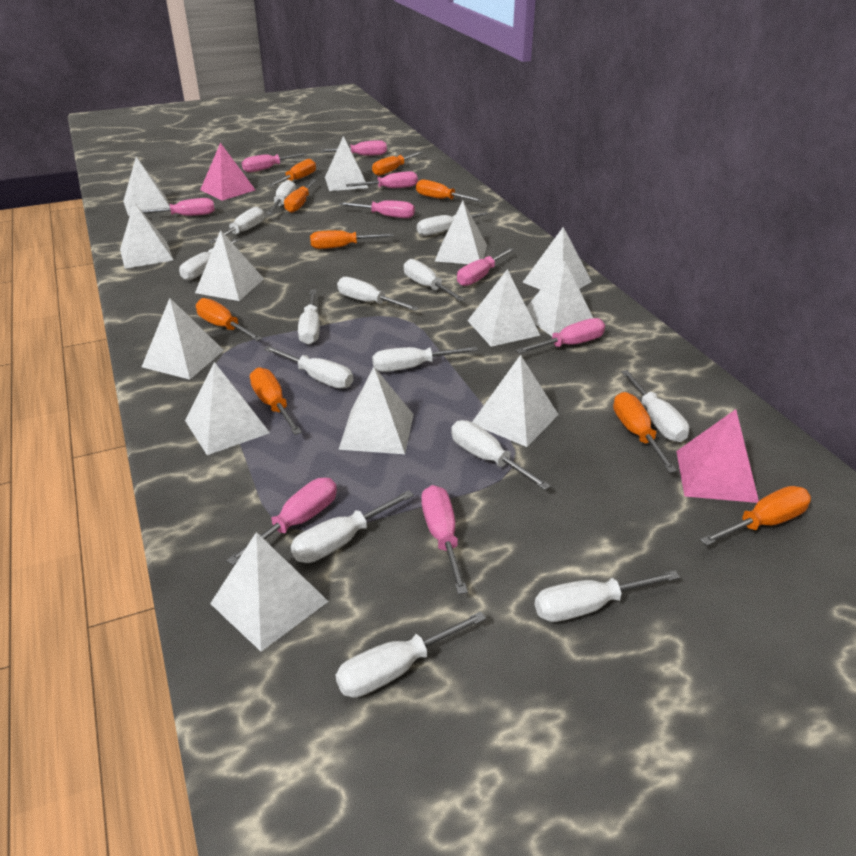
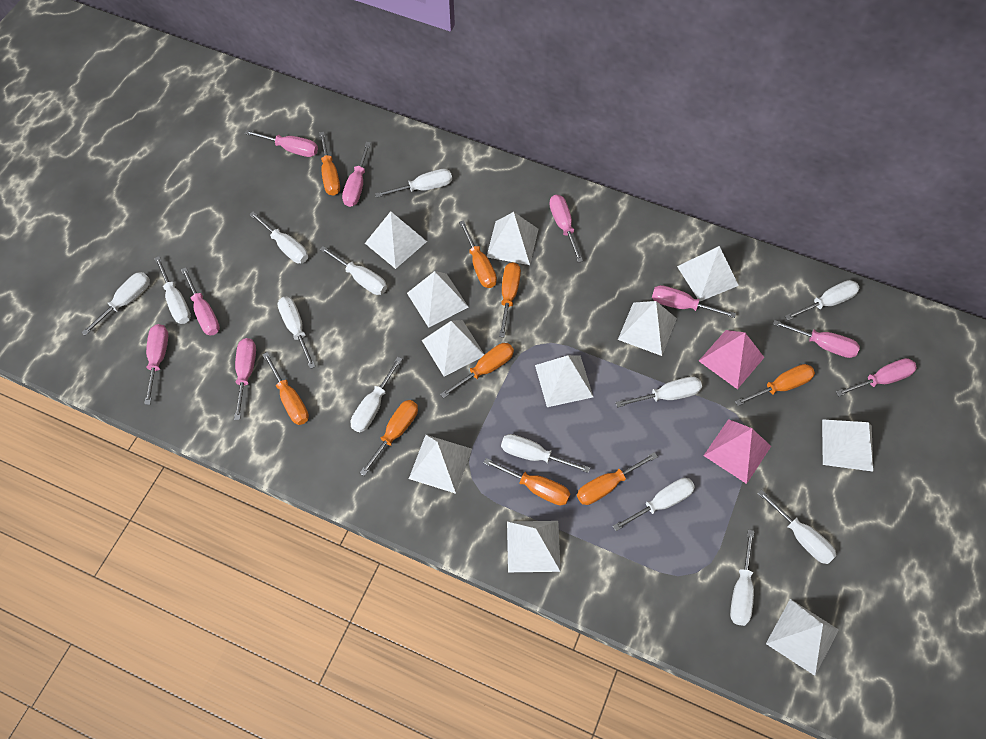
white pyramid: [120,202,173,268] [123,157,170,216] [142,298,224,380] [185,362,270,455] [195,230,264,301] [210,532,329,652] [325,136,368,191] [338,367,414,454] [435,201,487,264] [467,269,540,347] [472,355,559,447] [523,227,592,290] [527,260,593,336] = 13 -> [365,211,427,269] [407,271,469,328] [409,435,472,494] [422,320,485,377] [487,212,538,265] [507,521,561,572] [535,355,593,407] [618,301,677,356] [677,246,739,302] [766,599,839,676] [822,419,873,472] = 11
white screwdriver: [179,239,239,280] [209,207,264,243] [264,346,353,389] [267,180,296,215] [291,490,414,563] [298,290,320,345] [336,611,486,698] [337,277,419,311] [372,346,478,372] [404,259,465,301] [417,212,489,236] [451,420,551,490] [535,570,680,622] [621,370,689,442] = 14 -> [81,272,150,336] [154,256,191,324] [249,211,308,263] [278,297,316,369] [320,246,387,295] [351,357,402,432] [375,169,452,198] [501,434,590,473] [613,478,695,531] [616,376,702,408] [730,529,754,626] [757,489,837,564] [785,280,860,320] = 13

